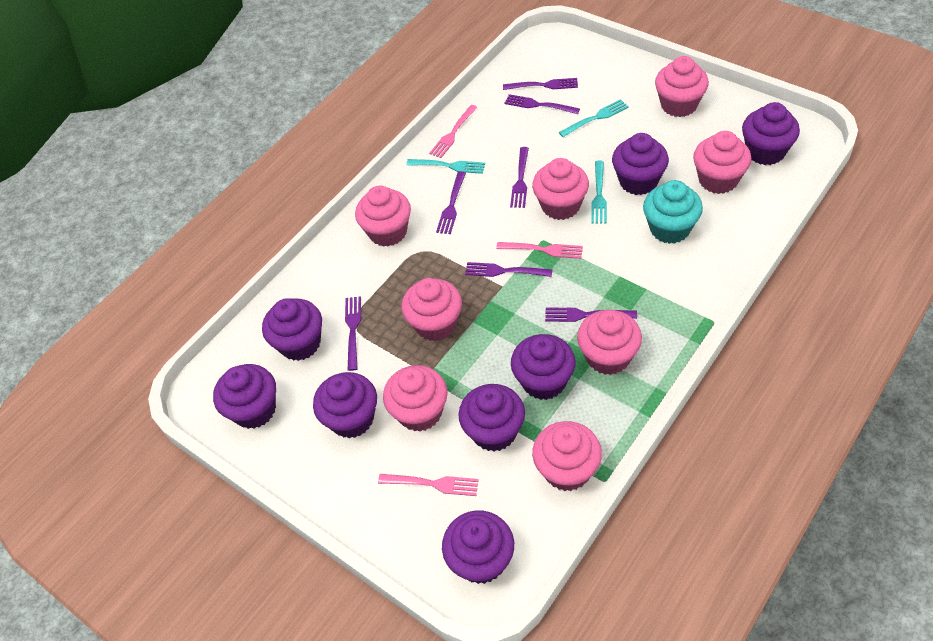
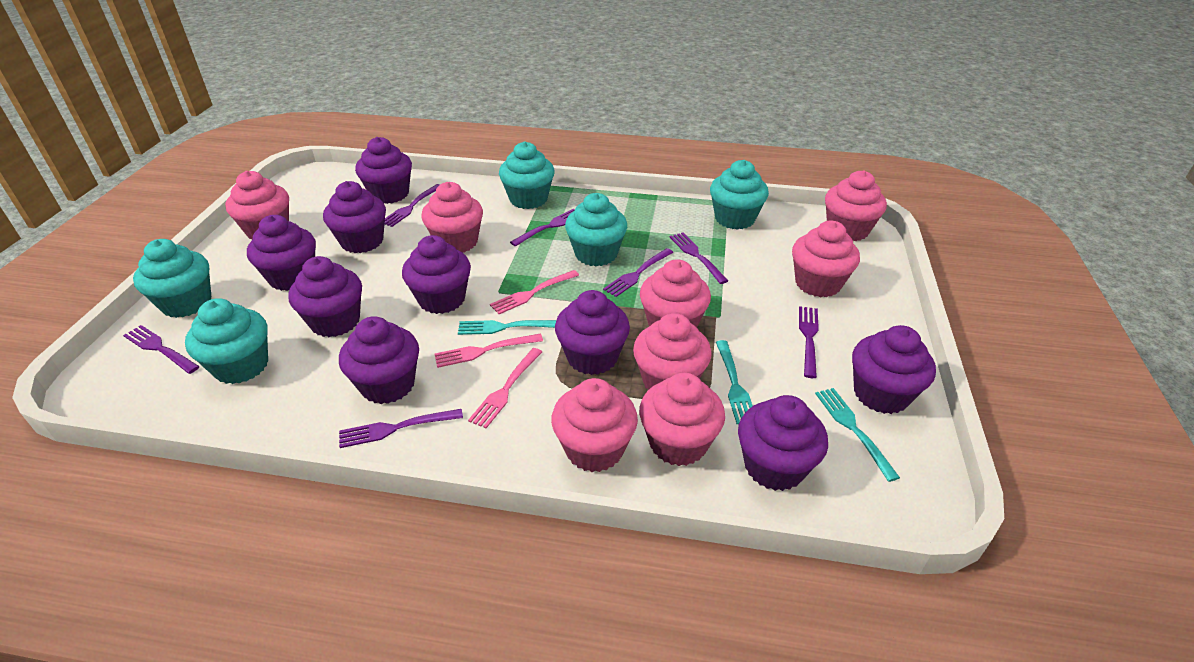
purple cupcake: [213,364,276,429] [262,298,322,361] [313,372,377,438] [442,510,514,584] [458,384,525,451] [511,334,576,400] [612,133,669,195] [742,102,800,165] = 8 -> [247,215,316,291] [288,256,362,337] [323,181,386,253] [339,316,419,404] [355,137,412,204] [402,235,471,314] [555,290,630,375] [738,395,828,491] [852,325,936,414] = 9
turquoise cupcake: [643,180,703,244] = 1 -> [133,239,211,318] [185,298,268,384] [499,141,555,209] [565,193,627,266] [710,160,769,230] = 5

